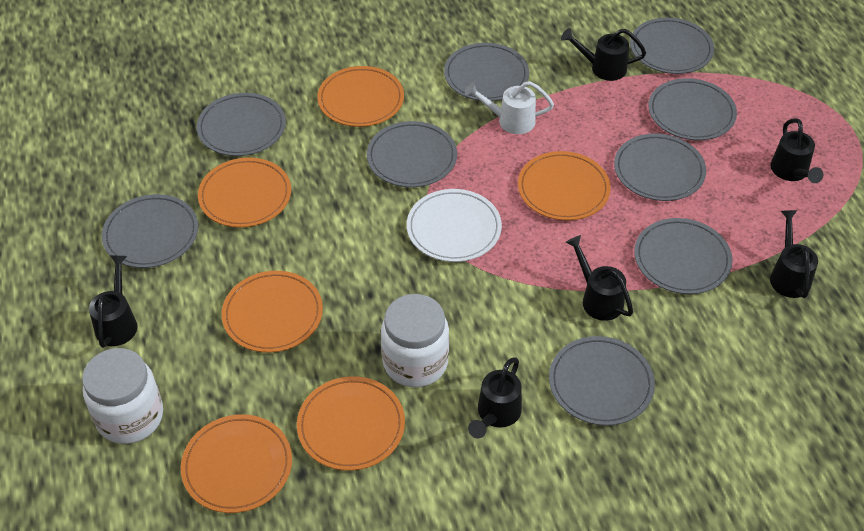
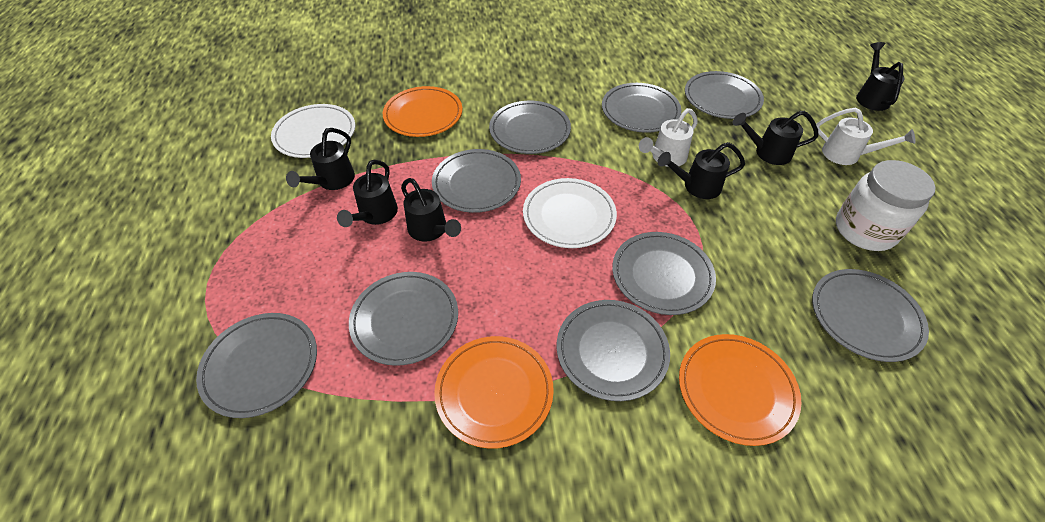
orange plate: [181,414,292,513] [198,158,291,228] [222,271,323,353] [297,376,405,471] [317,66,404,127] [518,151,611,221] = 6 -> [383,86,463,137] [434,336,554,448] [679,334,801,446] = 3
white jar: [82,348,163,444] [381,294,449,387] = 2 -> [836,160,936,251] = 1
white plate: [407,189,502,262] = 1 -> [271,104,355,158] [523,178,617,248] = 2
white watering can: [465,81,554,134] = 1 -> [639,108,698,167] [816,108,915,165] = 2

